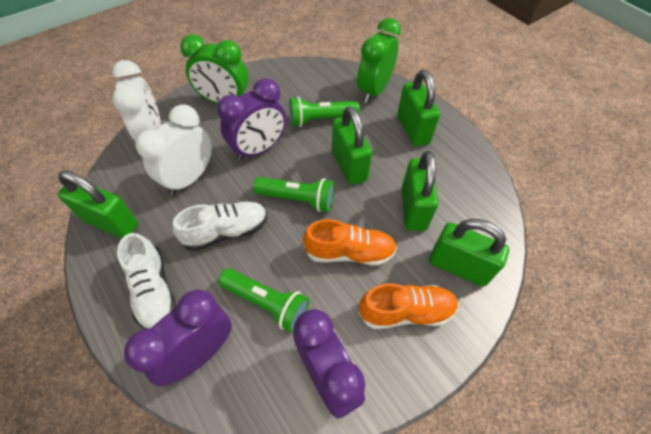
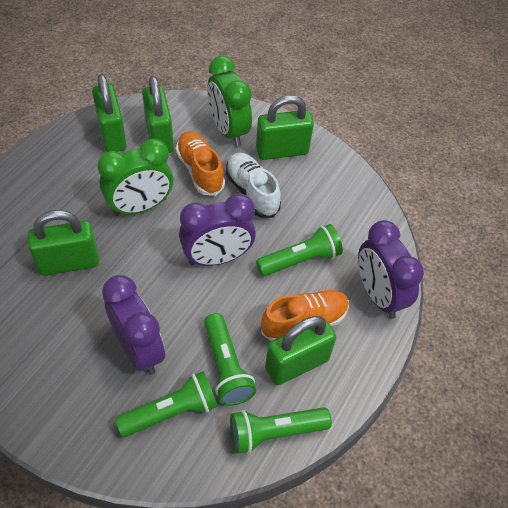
green flashlight: [218,269,309,333] [253,177,334,212] [289,97,360,127] = 3 -> [115,371,218,437] [204,313,256,406] [230,407,332,454] [256,224,343,276] = 4
white clock: [112,60,162,142] [135,104,212,195] = 2 -> none = 0
white shoe: [117,233,176,329] [173,202,267,251] = 2 -> [226,153,281,218] = 1

